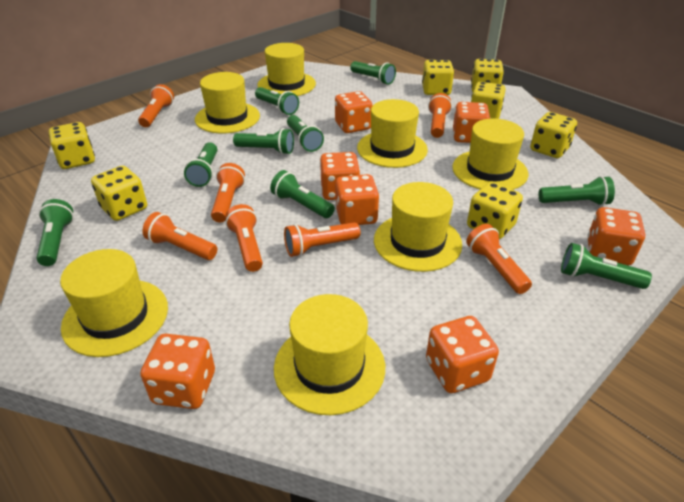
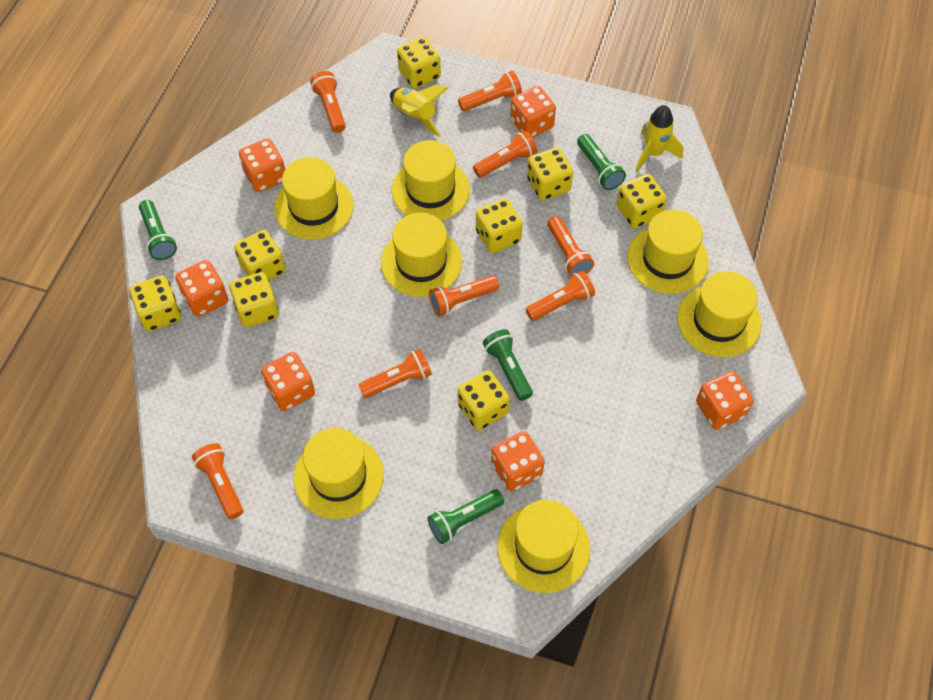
green flashlight: [36,199,74,266] [184,142,217,187] [233,128,294,155] [255,87,299,115] [270,170,335,218] [287,115,324,152] [350,61,396,85] [539,176,615,206] [561,243,652,289] = 9 -> [139,200,177,260] [428,489,504,544] [483,329,533,401] [577,134,626,190] = 4
orange dice: [140,334,215,409] [320,152,360,200] [335,91,373,133] [335,174,379,225] [426,316,499,393] [453,102,490,143] [588,207,645,265] = 7 -> [175,260,228,317] [239,138,285,192] [261,352,315,411] [491,431,545,492] [510,86,556,138] [696,371,753,430] = 6
orange flashlight: [138,84,174,127] [142,212,217,260] [211,163,245,222] [225,204,263,272] [284,222,360,257] [428,93,452,138] [466,224,532,294] = 7 -> [192,443,243,519] [310,71,346,133] [358,349,432,398] [429,275,499,316] [458,70,522,112] [473,130,537,178] [525,271,595,321] [547,216,594,277] = 8
yellow dice: [49,122,95,169] [91,166,147,221] [422,60,454,95] [467,182,523,239] [471,59,504,92] [471,82,506,119] [530,112,577,158] = 7 -> [129,276,181,332] [229,272,279,328] [234,230,286,281] [397,37,441,89] [458,370,510,430] [476,198,523,253] [527,147,573,201] [617,174,667,229] = 8
yellow rocket: none = 0 -> [390,84,448,138] [636,105,683,172] = 2

